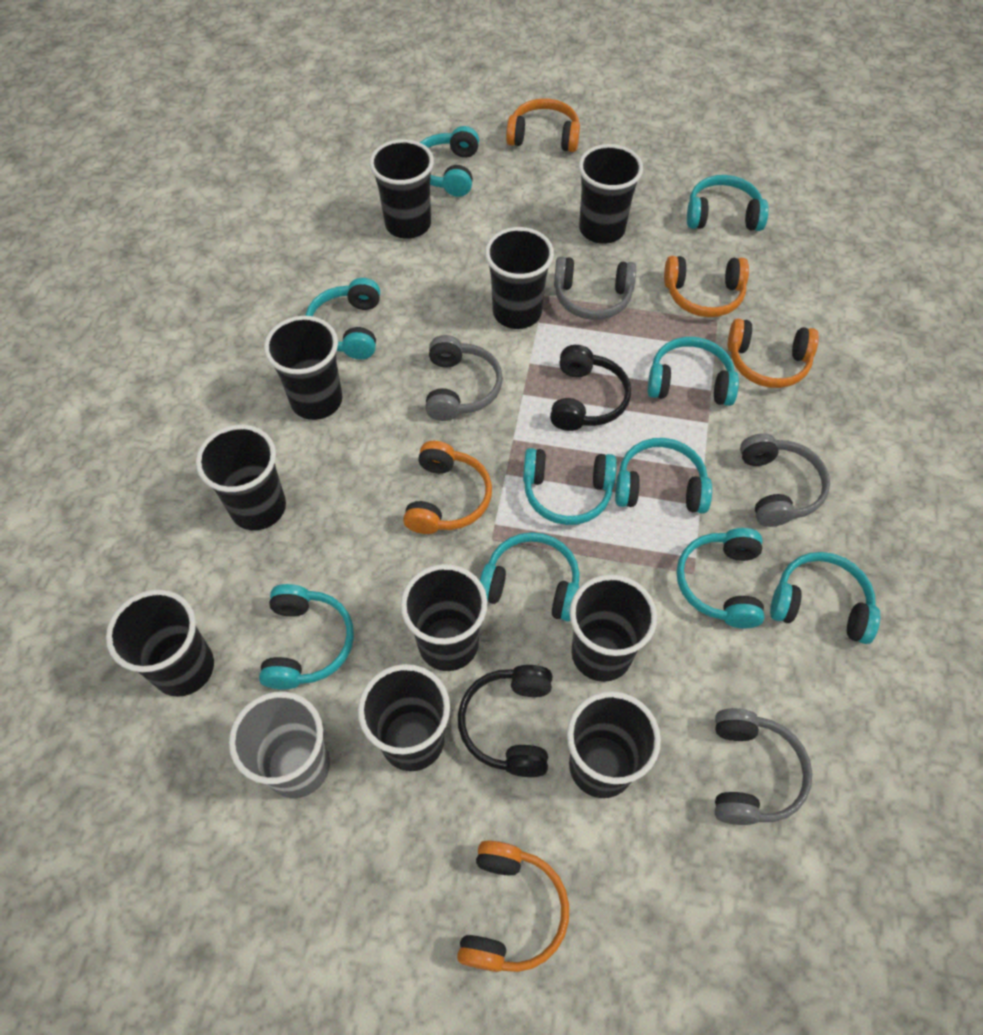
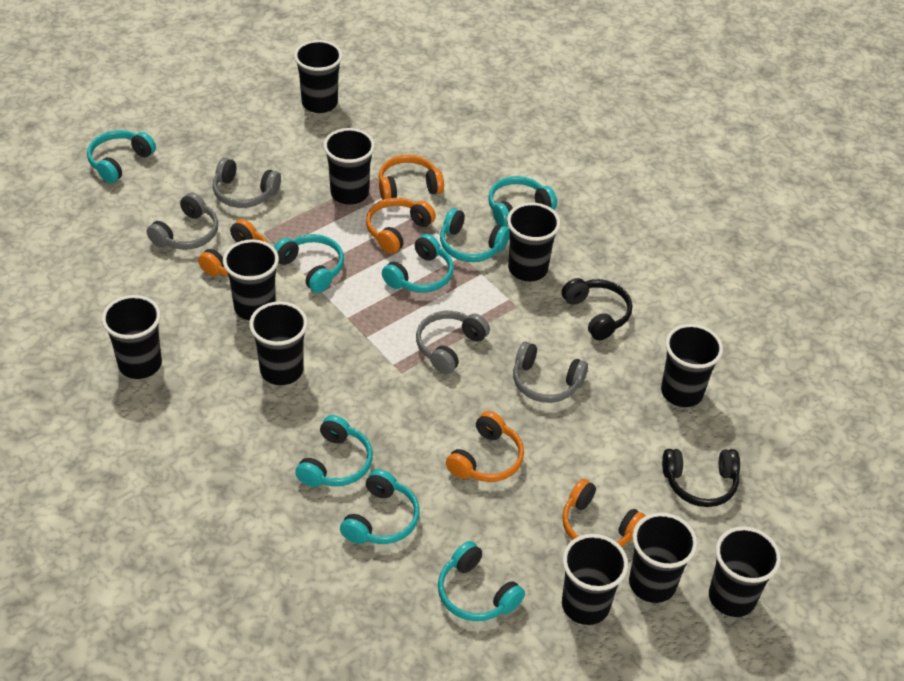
grey cup: [229,691,330,798] = 1 -> none = 0
turquoise headphones: [259,584,354,690] [305,278,380,359] [420,126,479,197] [480,532,580,621] [523,448,617,525] [615,438,712,514] [648,337,739,406] [676,528,764,628] [687,175,769,231] [770,552,880,644] = 10 -> [87,130,156,183] [274,234,344,293] [295,415,373,487] [340,469,420,544] [382,234,453,293] [438,541,525,621] [440,208,510,262] [488,176,557,227] = 8

